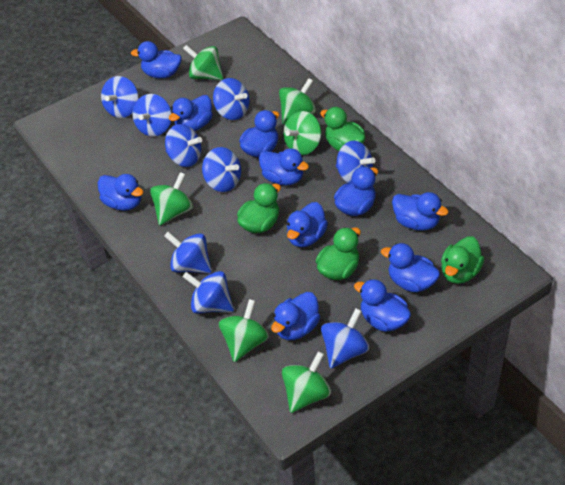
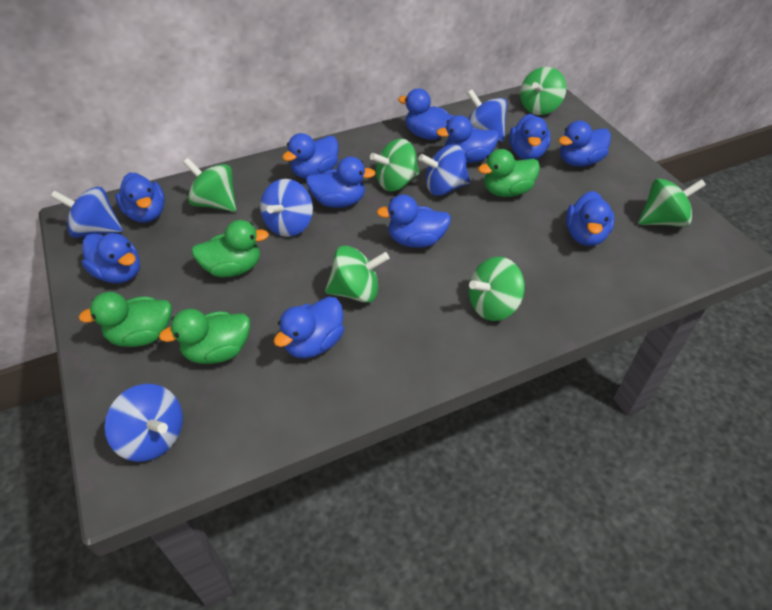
blue spinning top: [101,76,139,118] [133,94,172,136] [164,232,212,274] [165,124,202,167] [183,271,234,314] [202,147,241,192] [213,78,250,120] [321,308,369,369] [336,141,376,184] = 9 -> [51,187,123,238] [105,384,183,462] [260,179,313,237] [418,144,471,196] [467,89,507,142] = 5

